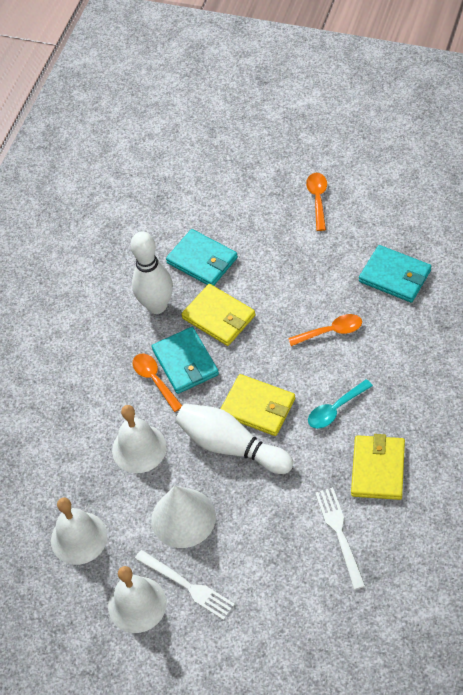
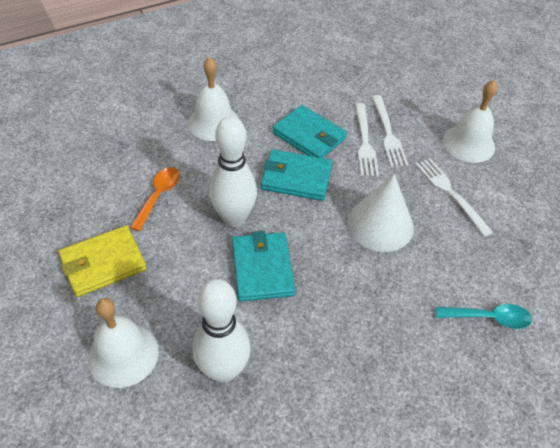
orange spoon: [133,354,182,412] [288,314,362,346] [306,173,327,231] = 3 -> [130,167,180,231] = 1
white fork: [135,550,235,620] [315,487,365,590] = 2 -> [355,103,379,176] [372,95,408,167] [415,158,494,237] = 3
yellow wallet: [181,284,255,346] [221,374,295,436] [351,434,405,500] = 3 -> [59,225,147,297] = 1

